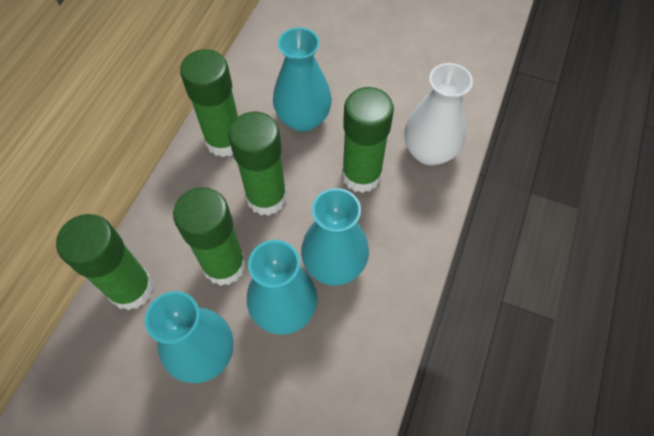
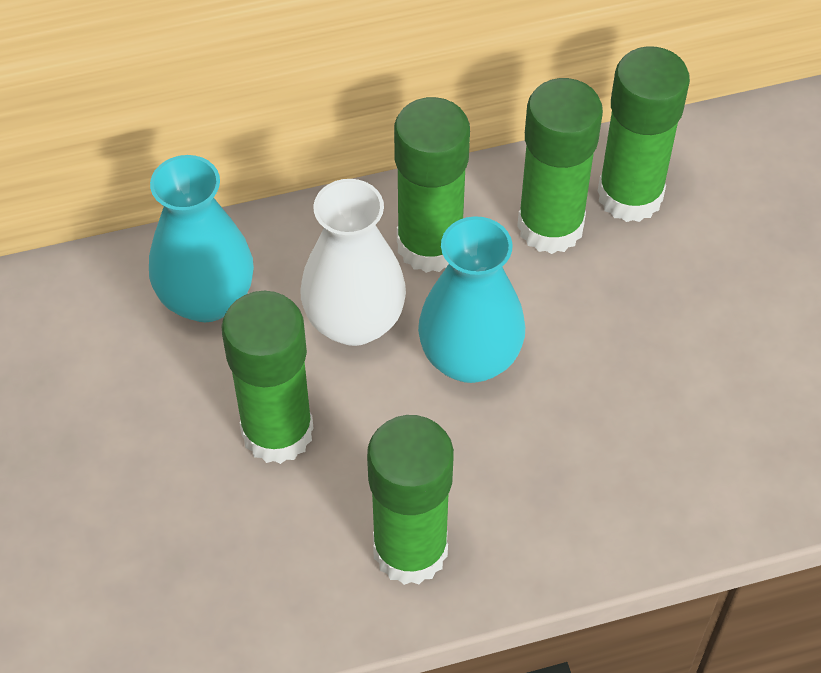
turquoise vase: [145,291,233,383] [247,240,317,335] [273,27,332,132] [301,188,369,285] = 4 -> [149,155,254,322] [418,216,525,383] = 2

